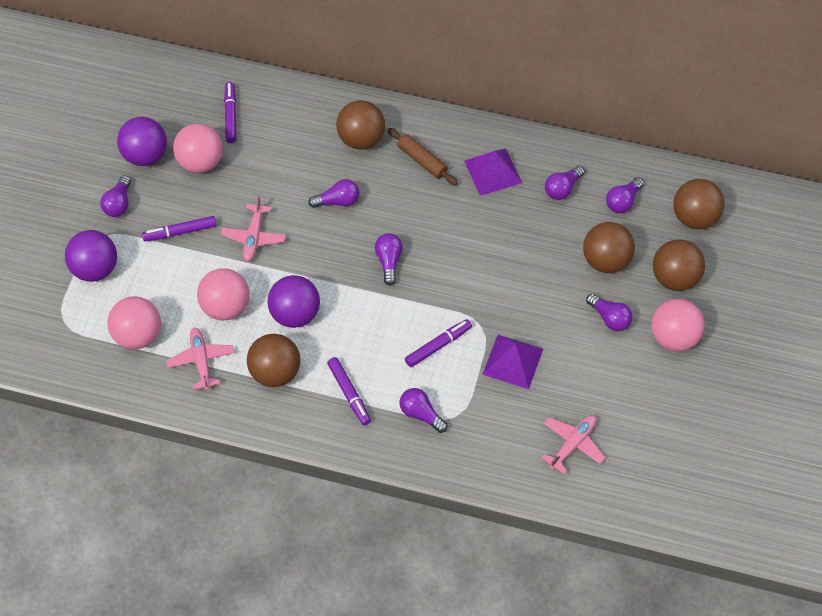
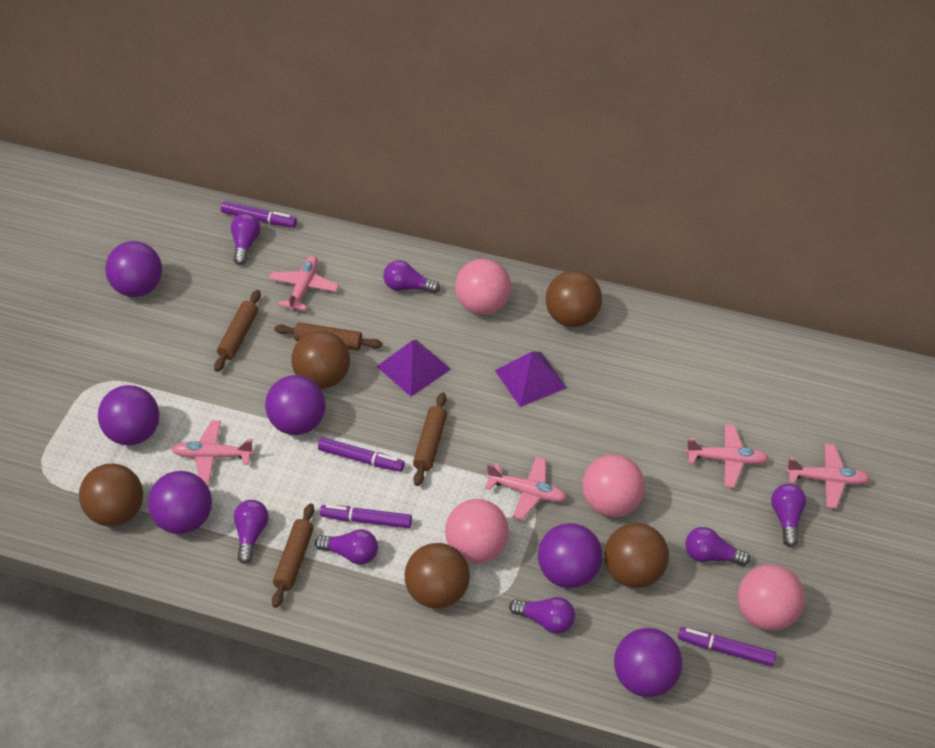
brown rolling pin: [388,128,458,186] = 1 -> [214,290,261,372] [272,503,315,608] [274,323,383,350] [413,392,447,486] = 4
pink plane: [166,327,235,390] [221,196,286,261] [542,415,605,474] = 3 -> [172,420,254,483] [269,256,339,311] [485,457,567,521] [686,424,769,488] [786,444,871,508] = 5
purple ball: [65,230,117,282] [117,117,167,166] [267,275,320,328] = 3 -> [98,385,159,445] [105,241,162,297] [148,471,212,534] [265,375,326,435] [538,523,603,588] [614,628,682,697] = 6

